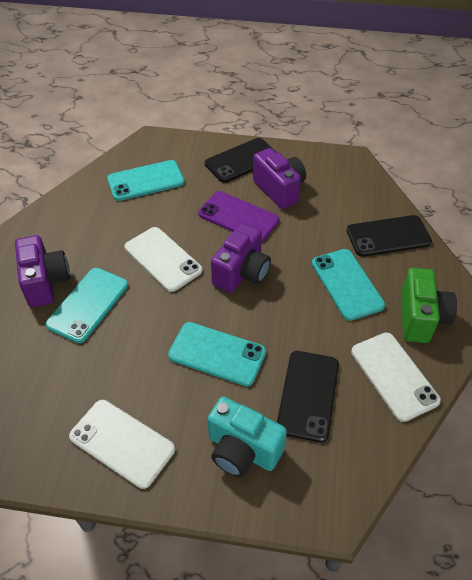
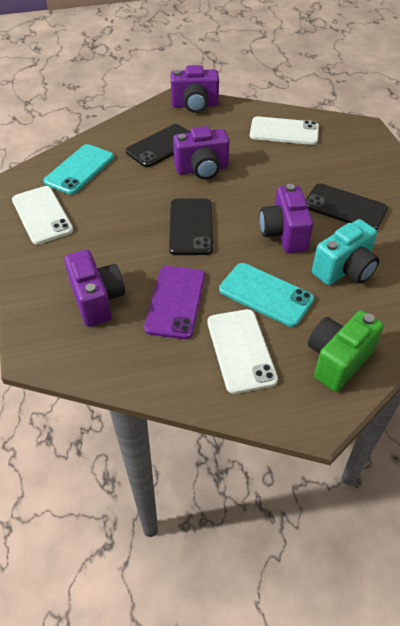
purple camera: [15,235,70,308] [211,223,271,293] [253,148,306,209] = 3 -> [64,250,125,327] [170,65,219,113] [173,126,230,180] [260,184,313,253] = 4
turquoise phone: [46,268,128,343] [107,160,185,201] [168,322,266,386] [312,249,385,321] = 4 -> [43,144,114,195] [219,263,314,327] = 2

